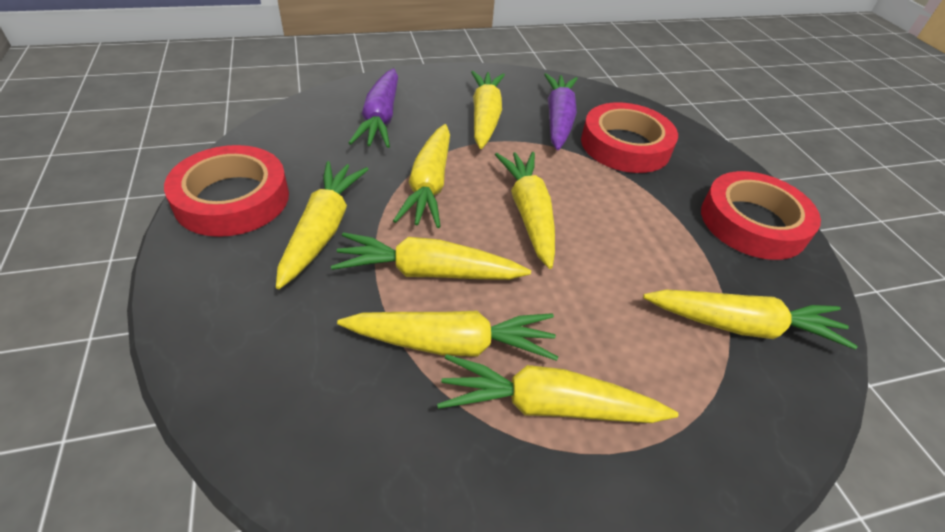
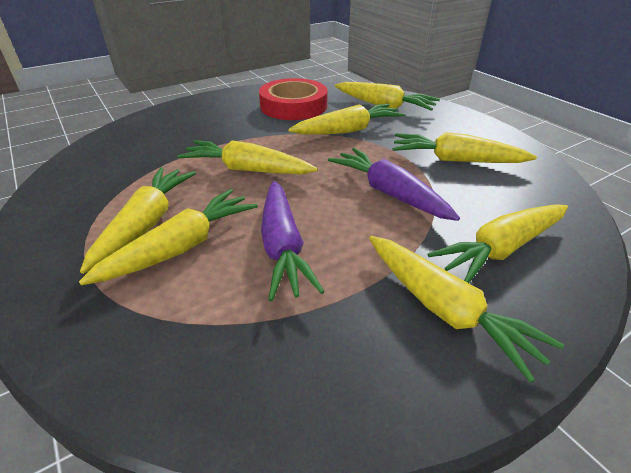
red tape: [164,145,289,237] [581,102,678,173] [701,171,821,260] = 3 -> [259,78,328,120] = 1

